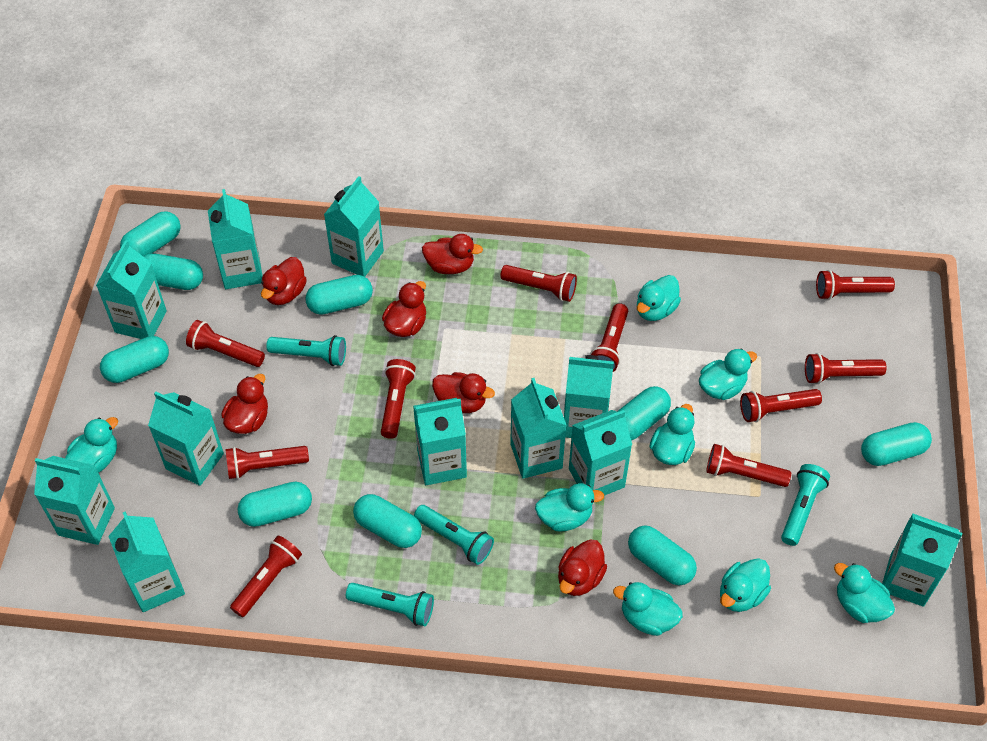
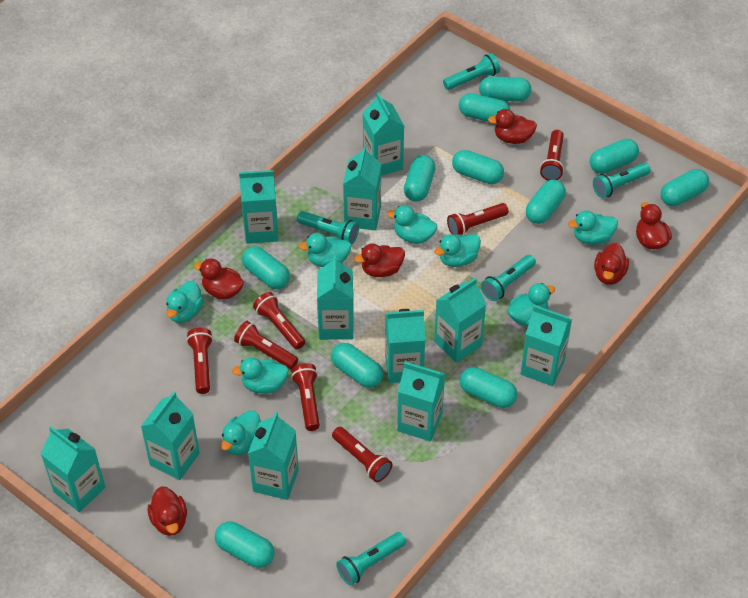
red flashlight: [186,320,265,367] [225,446,309,479] [230,536,302,617] [381,359,416,439] [500,265,577,302] [590,303,628,372] [706,444,791,487] [740,389,822,422] [805,353,886,384] [816,270,895,300] = 10 -> [186,328,213,394] [234,321,298,369] [253,292,305,350] [291,363,320,431] [332,427,392,482] [447,203,509,236] [540,130,564,180] = 7
turquoise capsule: [100,336,169,383] [120,211,181,256] [143,253,203,290] [238,482,312,527] [305,275,373,315] [353,494,422,548] [617,386,671,441] [628,525,697,586] [861,422,932,466] = 9 -> [215,521,275,568] [242,246,290,289] [331,343,383,388] [404,155,436,202] [452,150,504,184] [459,93,510,122] [460,367,517,408] [479,76,531,101] [526,179,566,224] [590,139,639,174] [661,169,709,206] = 11
turquoise flashlight: [266,335,346,366] [346,583,434,626] [414,505,494,565] [781,464,830,546] = 4 -> [297,211,359,245] [336,532,406,585] [443,53,500,90] [481,255,536,301] [593,163,651,198] = 5

